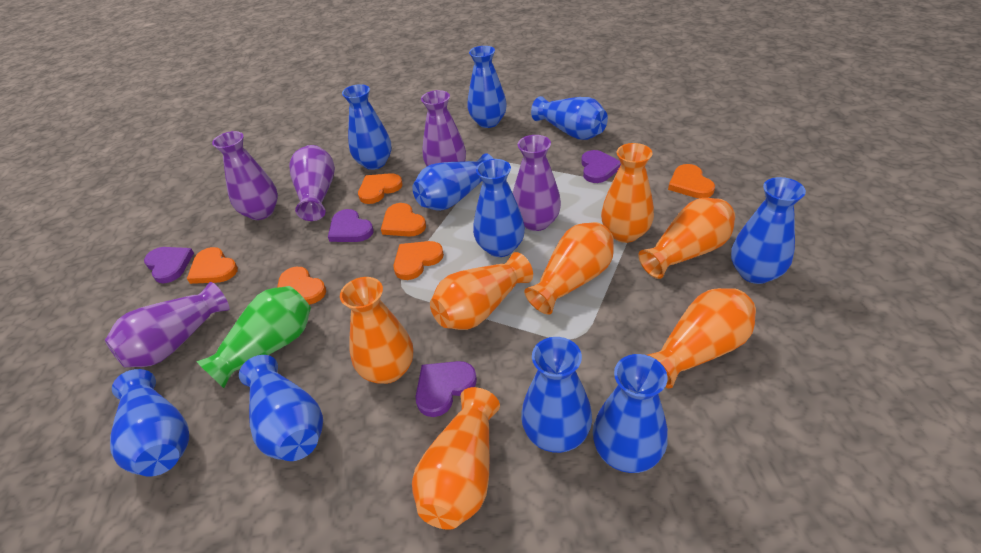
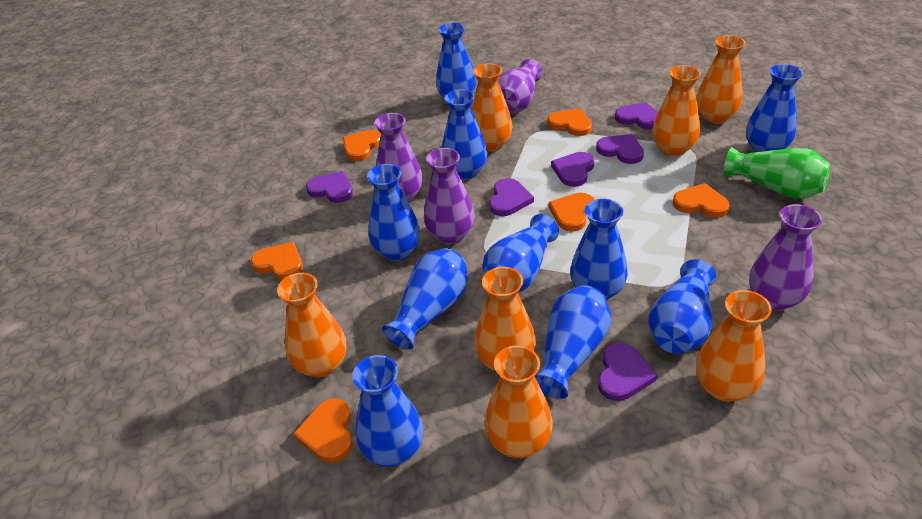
purple heart: [144,247,194,283] [328,209,374,242] [415,361,477,417] [581,150,621,183] = 4 -> [306,171,353,203] [489,178,534,216] [551,152,595,187] [596,134,644,164] [598,343,657,401] [615,102,658,129] = 6
purple vase: [105,282,229,367] [212,131,278,220] [289,145,335,221] [421,90,466,166] [513,135,561,231] = 5 -> [374,113,423,202] [424,148,475,244] [498,59,542,113] [749,204,822,311] = 4

